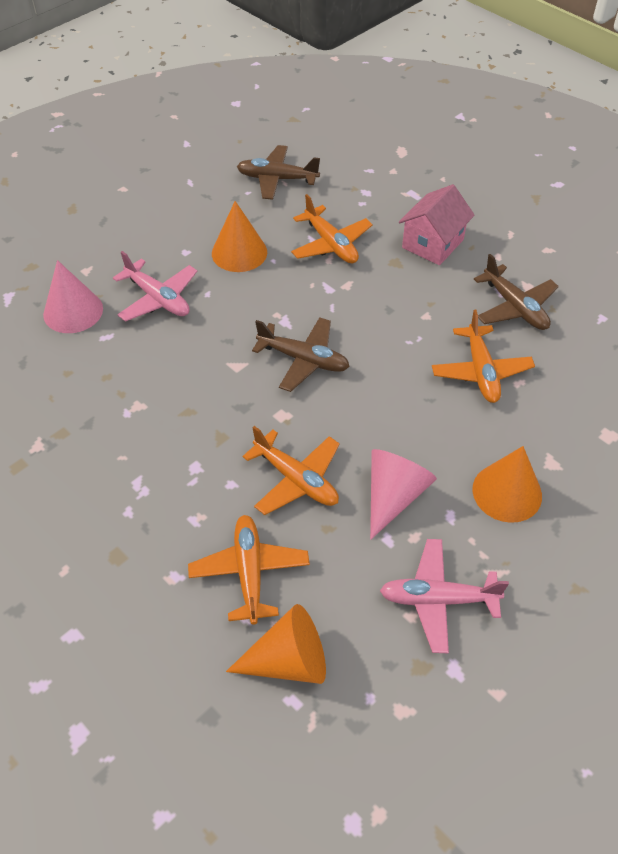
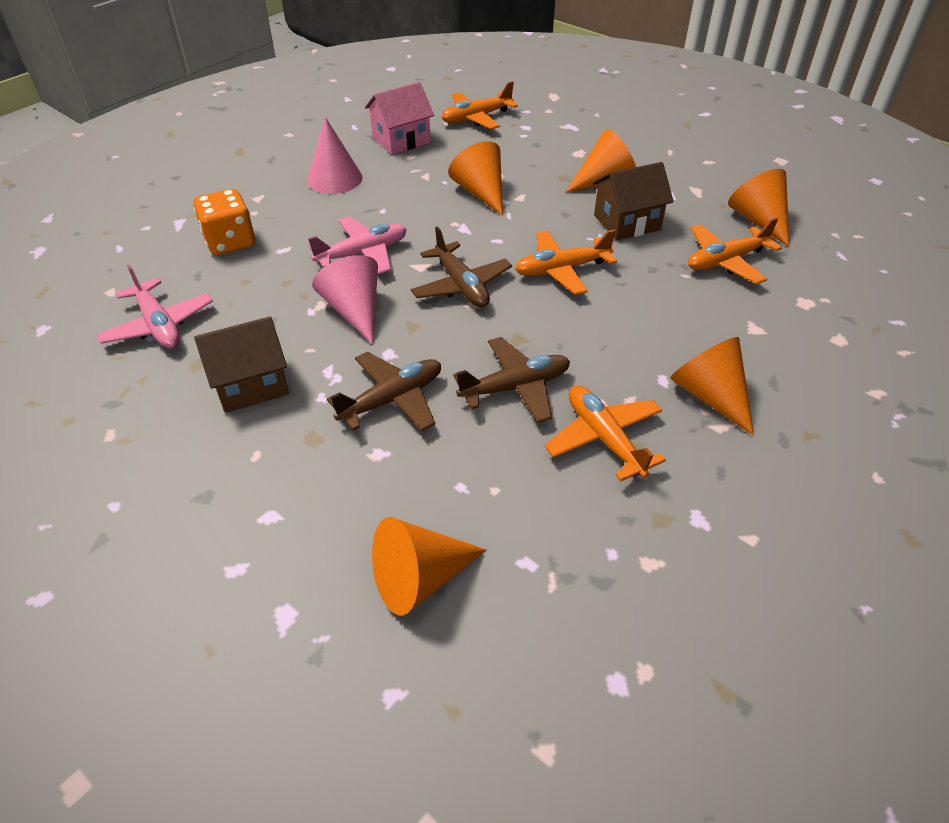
brown house: none = 0 -> [194,316,289,413] [593,162,674,240] = 2
orange cone: [212,201,267,272] [226,604,326,684] [472,446,542,523] = 3 -> [372,517,486,616] [448,141,503,216] [566,129,636,192] [670,337,754,436] [728,169,789,247] = 5
orange dice: none = 0 -> [193,189,255,255] = 1

